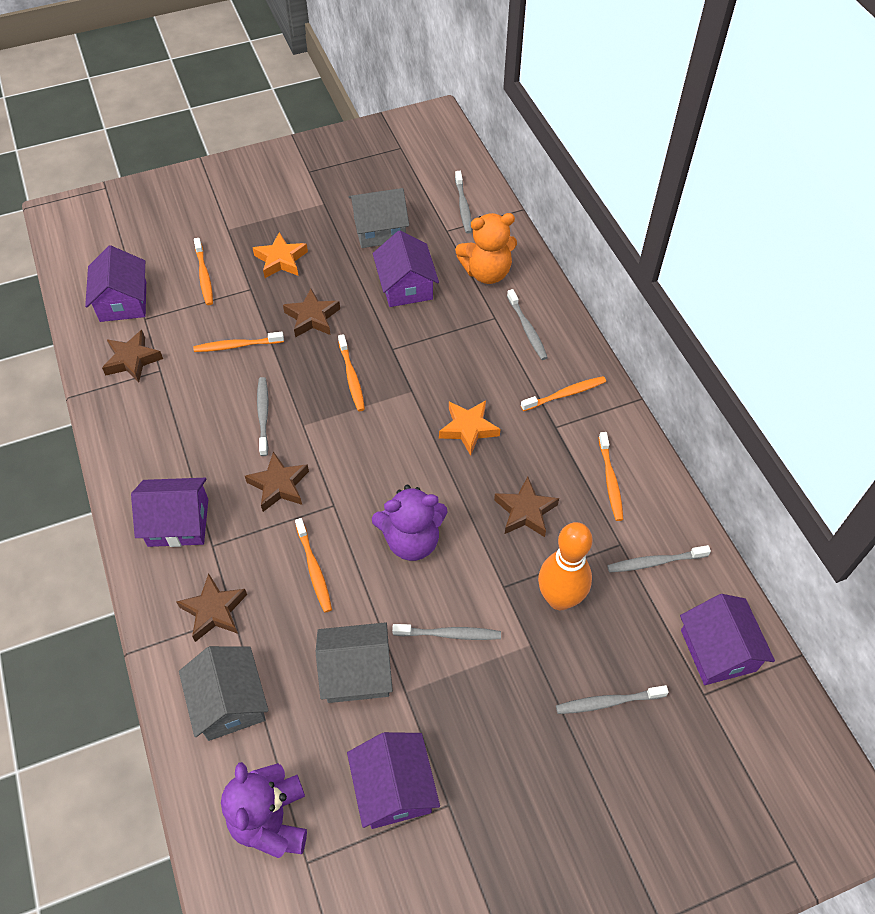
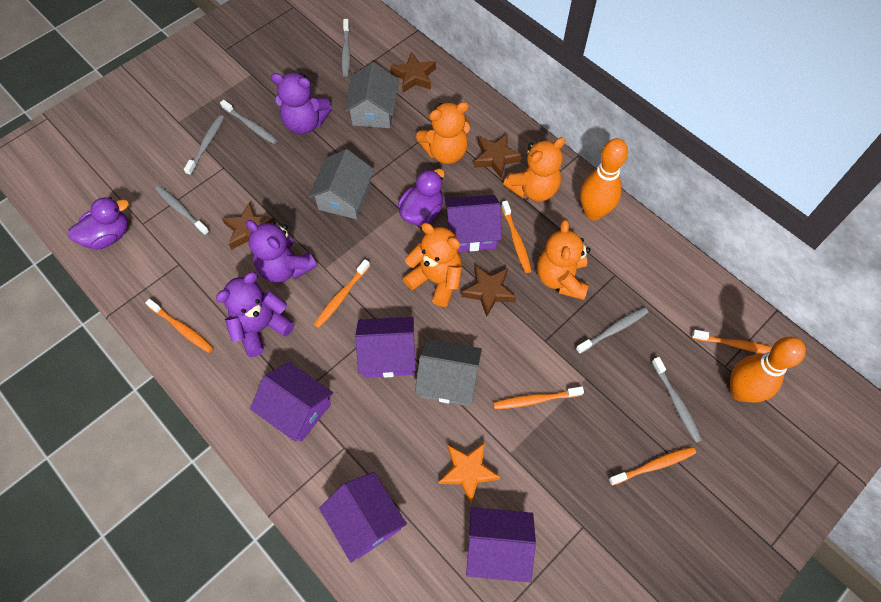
brown star: [102,330,163,382] [176,573,247,642] [245,451,309,512] [283,288,340,337] [494,477,559,537] = 5 -> [222,202,276,250] [390,52,436,93] [461,265,516,317] [474,134,523,178] = 4
orange bowling pin: [538,522,592,610] = 1 -> [580,138,628,220] [730,337,806,403] = 2
orange star: [253,232,308,278] [439,400,500,456] = 2 -> [439,442,500,503] = 1
orange teddy bear: [455,213,517,284] = 1 -> [403,223,462,307] [416,102,470,164] [503,137,565,202] [537,220,591,300] = 4
purple duck: none = 0 -> [68,197,129,250] [398,169,445,225] = 2
purple teddy bear: [221,762,307,858] [372,485,448,561] = 2 -> [216,272,294,357] [246,220,317,283] [271,73,332,134] = 3

